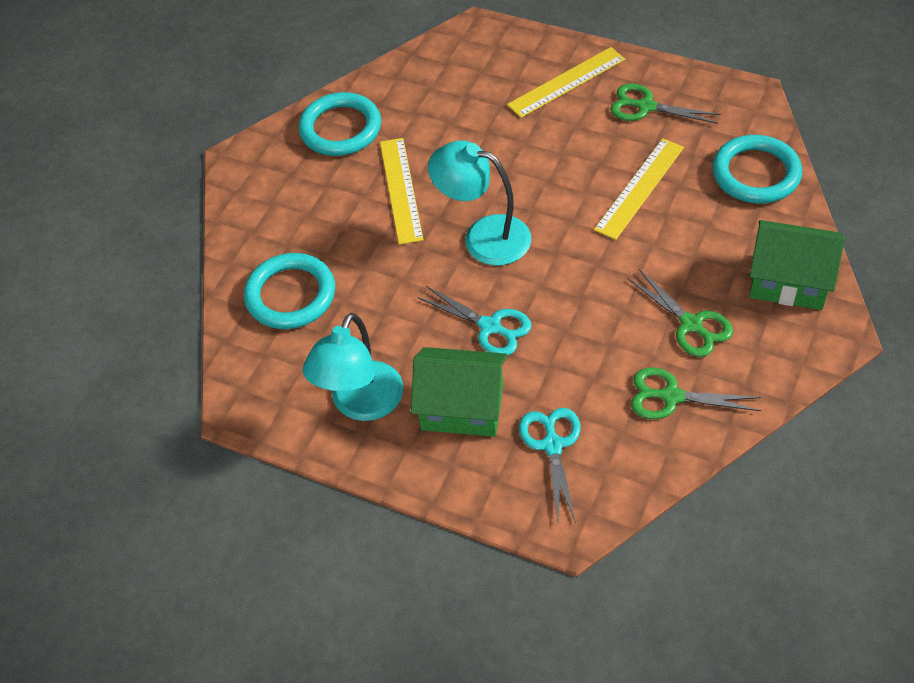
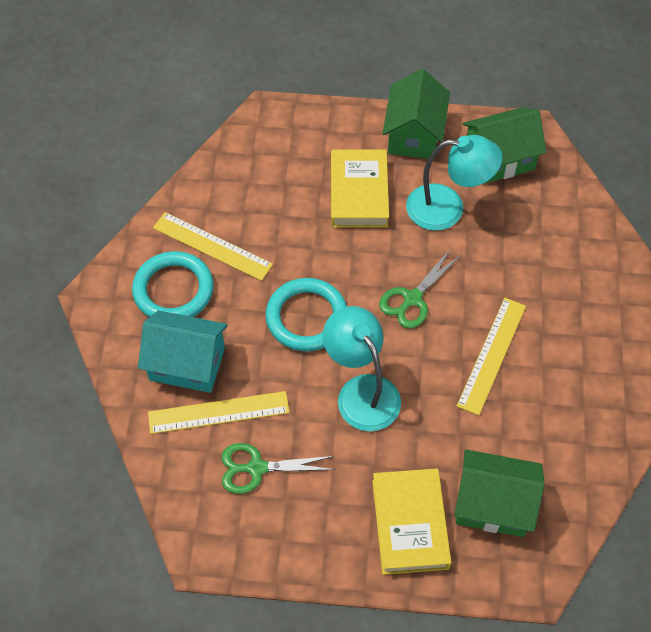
green house: [411,347,507,437] [749,220,845,310] = 2 -> [382,69,450,159] [454,449,545,537] [462,107,547,184] = 3
green scissors: [610,84,721,124] [627,269,733,357] [631,368,761,419] = 3 -> [221,443,335,494] [379,250,460,329] = 2
turquoise house: none = 0 -> [138,310,228,393] = 1
turquoise ring: [244,253,335,329] [298,92,381,156] [712,135,802,204] = 3 -> [132,251,214,317] [265,278,347,351] = 2
turquoise scissors: [417,286,532,356] [519,408,581,523] = 2 -> none = 0
yellow book: none = 0 -> [331,150,389,228] [372,468,451,575] = 2

